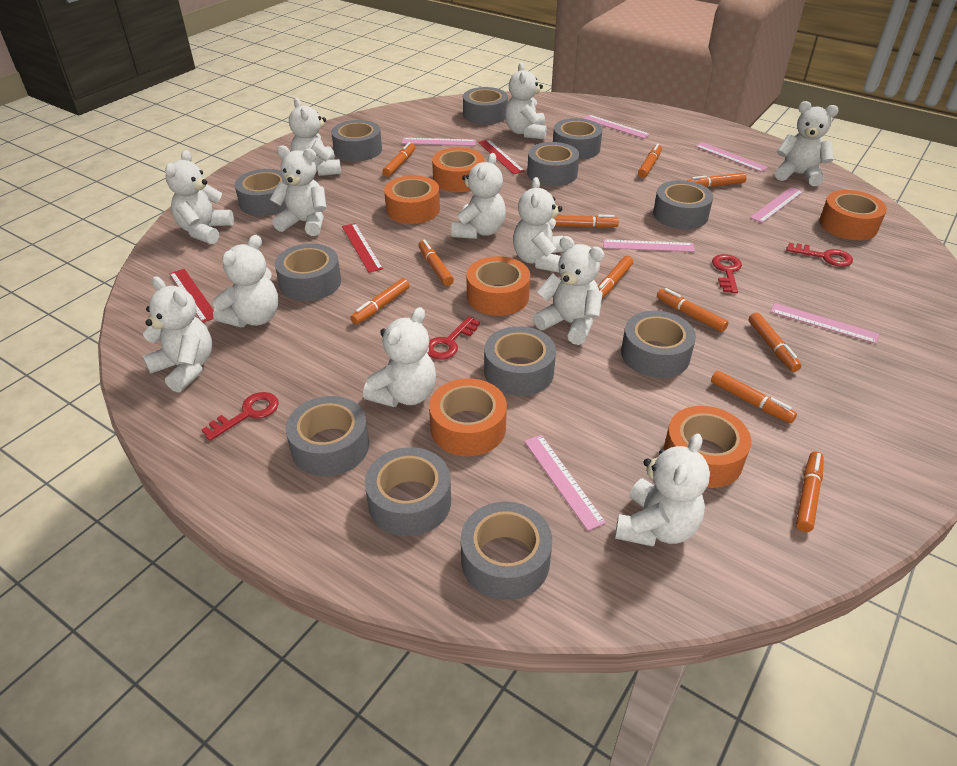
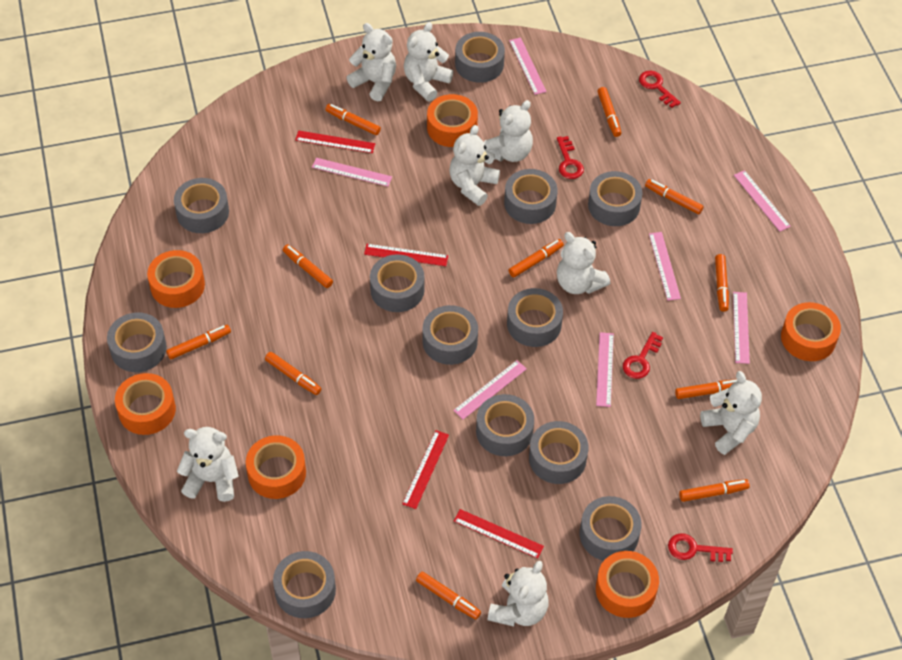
red ruler: [169,269,214,323] [342,223,383,273] [478,139,525,174] = 3 -> [295,130,376,153] [364,244,449,266] [402,430,449,509] [454,509,544,559] = 4
white teddy bear: [142,276,212,393] [165,150,234,244] [212,235,278,327] [270,146,327,236] [289,98,341,176] [363,307,436,407] [451,153,506,239] [505,63,547,139] [513,177,565,273] [533,236,604,345] [615,433,710,547] [775,101,839,186] = 12 -> [177,427,239,502] [347,23,396,101] [404,22,453,101] [449,125,500,206] [484,100,533,162] [487,561,549,626] [557,232,610,294] [700,371,762,455] = 8

